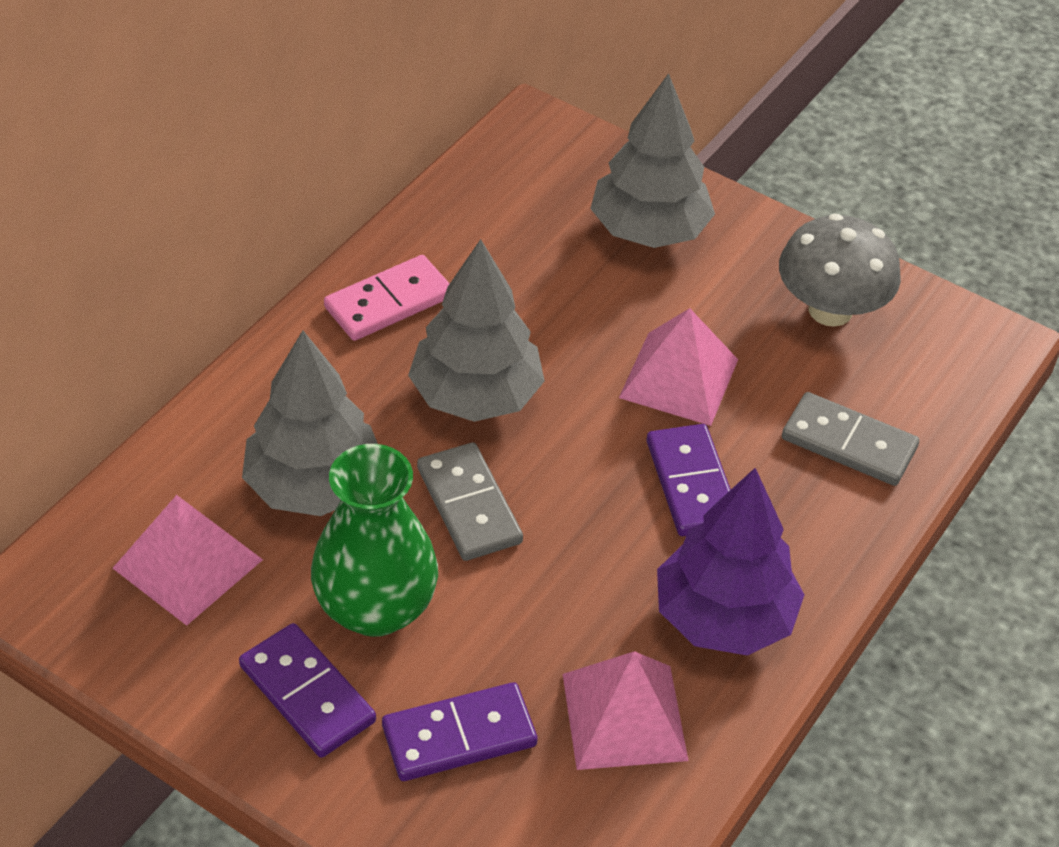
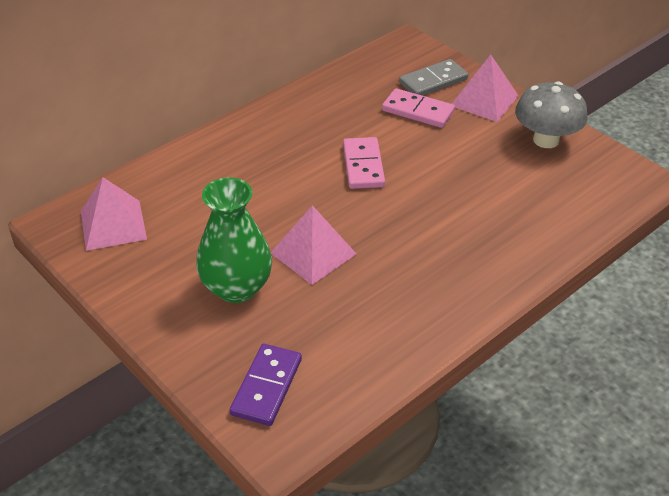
grey domino: [417,442,523,561] [782,392,919,486] = 2 -> [399,59,468,96] = 1
grey tree: [242,331,378,516] [408,239,545,422] [590,73,715,248] = 3 -> none = 0
pink domino: [324,255,450,341] = 1 -> [343,137,385,189] [382,88,455,128] = 2
purple domino: [239,623,376,758] [382,682,537,781] [646,424,731,536] = 3 -> [230,344,302,426] = 1
purple tree: [657,468,804,656] = 1 -> none = 0

